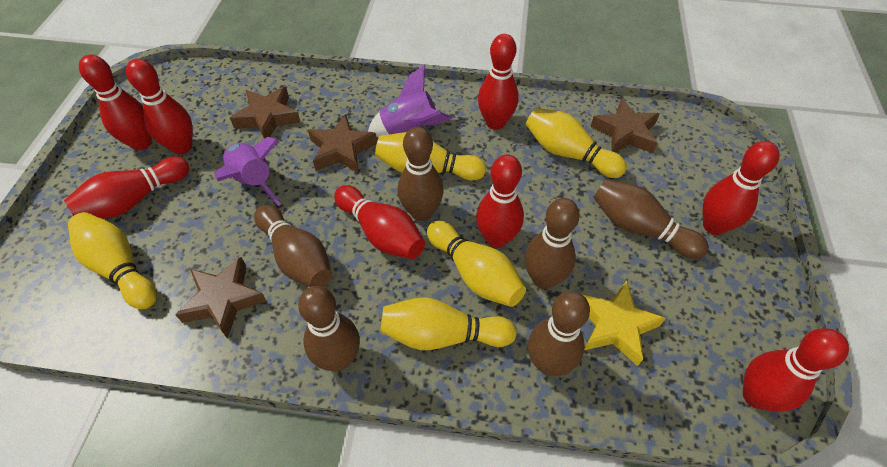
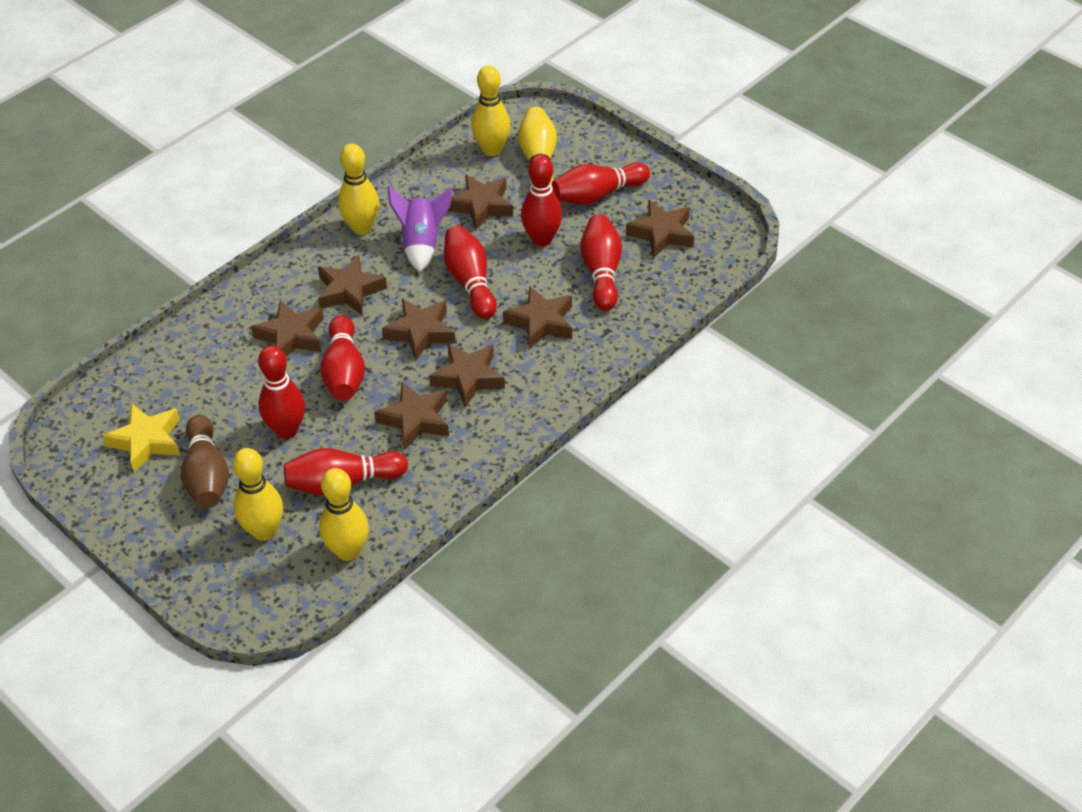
brown bowling pin: [254,205,332,287] [298,286,360,371] [397,127,443,221] [524,198,580,289] [528,291,590,376] [593,179,709,259] = 6 -> [181,415,229,508] = 1
brown star: [175,257,267,339] [230,87,300,139] [308,114,377,173] [590,98,660,153] = 4 -> [251,300,324,356] [318,255,387,315] [374,382,449,450] [382,299,456,360] [429,343,505,408] [447,174,513,230] [503,287,572,349] [626,200,694,257] = 8
purple rocket: [214,137,281,206] [368,65,453,137] = 2 -> [387,186,452,272] = 1
red bowling pin: [64,157,189,219] [79,54,152,150] [126,59,193,154] [334,185,425,259] [476,154,524,248] [478,34,519,130] [703,141,779,235] [743,328,849,412] = 8 -> [258,346,305,439] [284,448,408,495] [320,315,365,401] [444,225,497,319] [521,155,562,246] [552,162,650,205] [580,214,622,311] = 7

